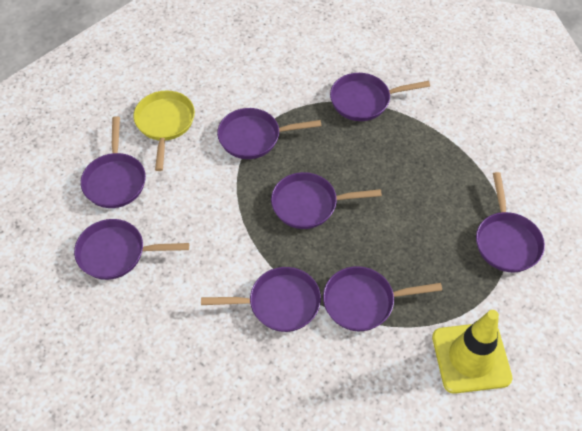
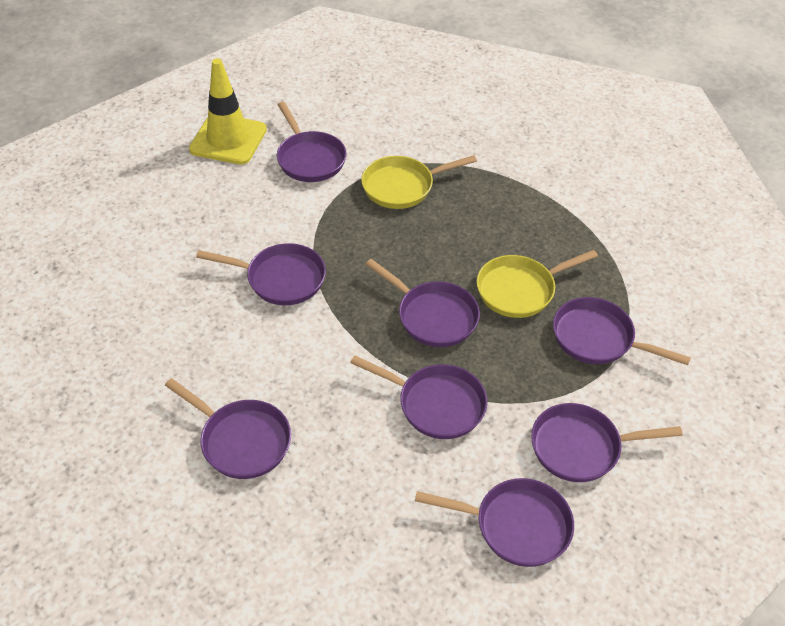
yellow pan: [134,91,195,171] = 1 -> [361,155,477,209] [477,250,598,318] = 2

